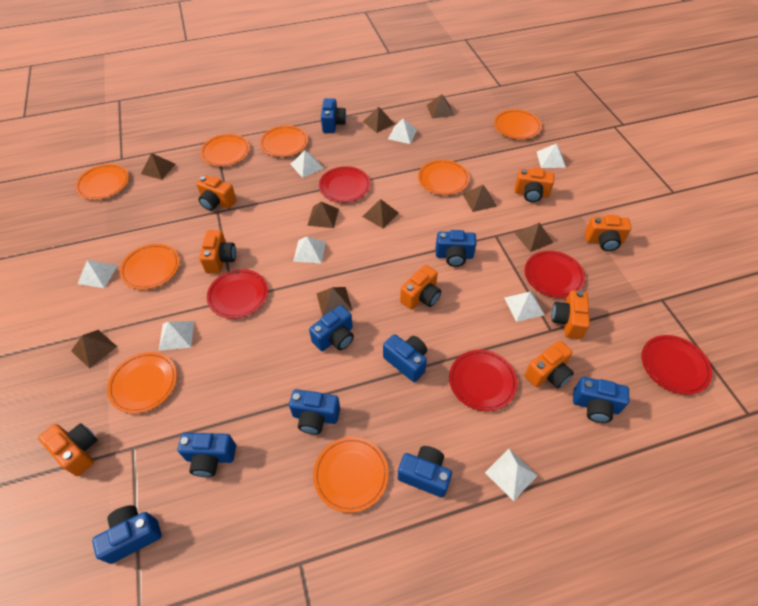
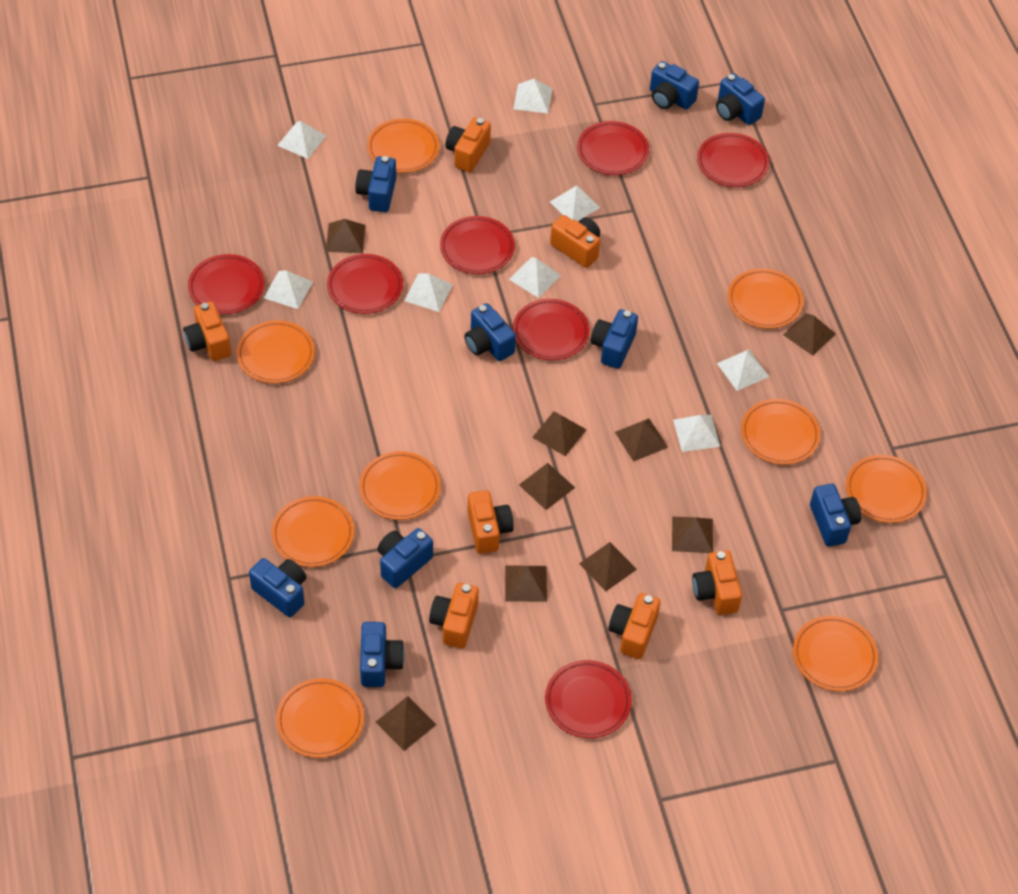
orange camera: [38,423,97,476] [196,175,237,211] [199,230,236,274] [400,265,441,310] [514,168,554,202] [525,341,574,388] [551,290,590,339] [585,215,631,251] = 8 -> [183,302,231,361] [429,583,479,649] [445,117,491,172] [468,490,514,554] [550,215,600,268] [609,593,660,659] [692,550,742,615] = 7
orange plate: [75,164,129,200] [107,352,177,414] [119,244,180,290] [200,134,250,166] [260,126,308,157] [313,437,389,513] [418,160,470,195] [494,109,542,139] = 8 -> [236,320,315,383] [271,496,354,567] [276,678,364,758] [359,451,441,520] [367,119,439,173] [728,268,803,329] [741,399,820,465] [793,616,878,691] [846,455,927,523] = 9
red plate: [207,269,268,319] [319,166,370,203] [449,350,518,411] [525,251,585,298] [641,335,712,395] = 5 -> [188,254,265,314] [327,254,403,314] [440,216,515,274] [513,299,590,360] [545,660,632,738] [577,121,649,175] [697,133,769,187] = 7

